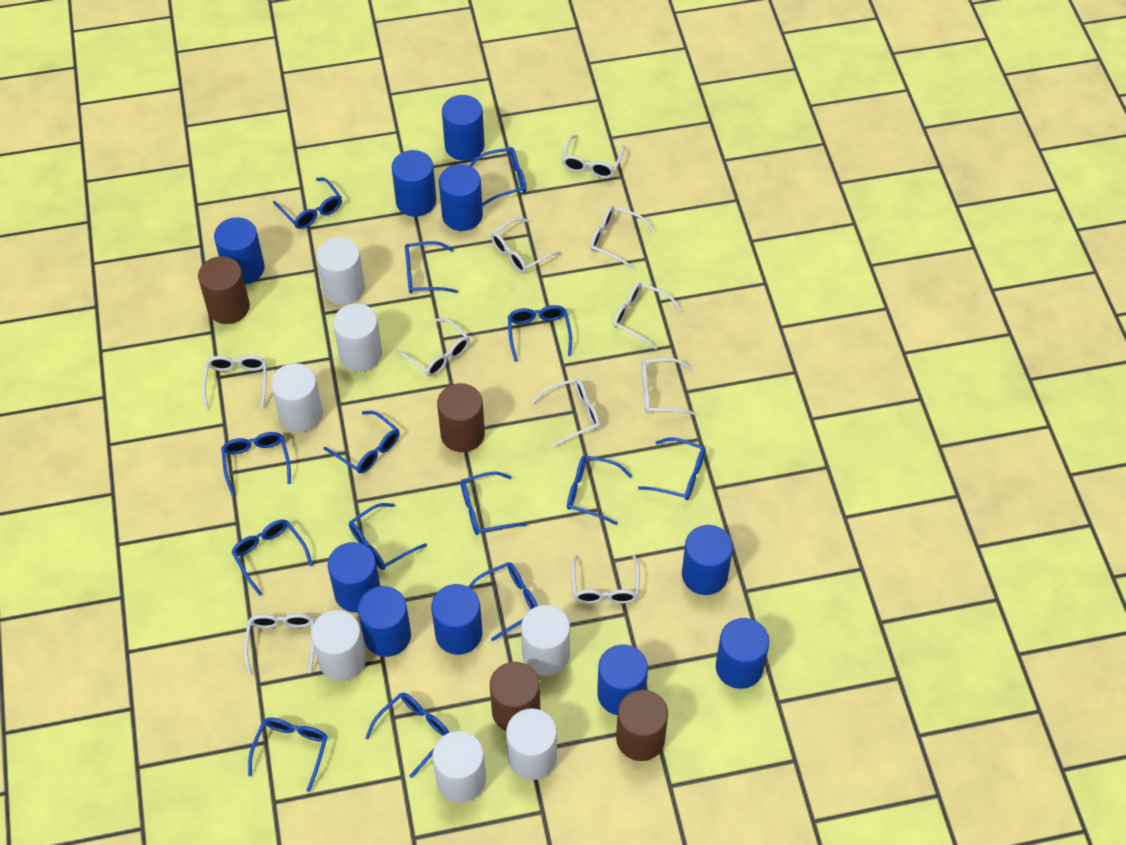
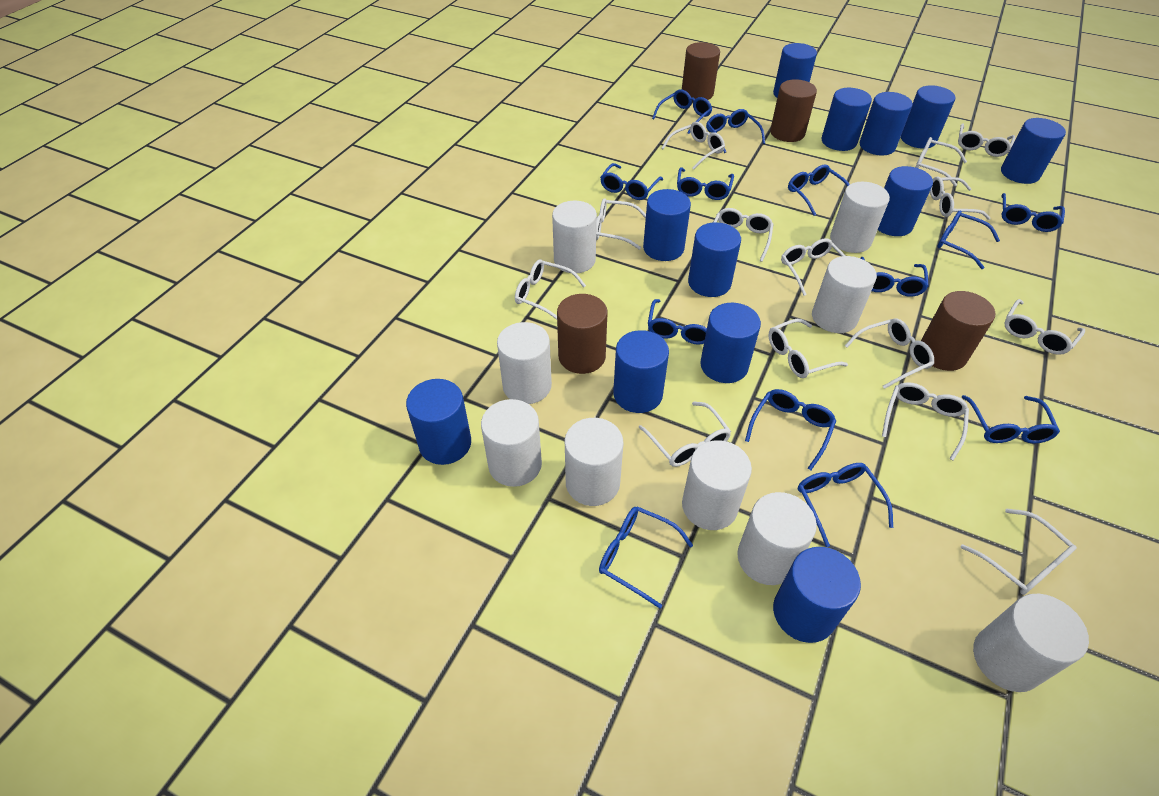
blue cylinder: [214,217,265,284] [328,542,380,613] [358,586,411,657] [392,150,436,217] [431,584,482,655] [439,164,483,231] [442,95,484,161] [597,645,648,715] [682,525,733,595] [716,618,770,689] = 10 -> [406,379,471,465] [613,330,669,413] [643,189,691,261] [688,222,741,297] [700,303,761,383] [773,43,817,98] [773,547,861,643] [822,88,872,151] [860,92,913,156] [878,166,933,236] [901,85,955,149] [1001,118,1066,184] = 12
blue glasses: [221,432,291,496] [231,520,313,596] [248,717,328,792] [273,177,342,229] [323,411,400,474] [349,503,427,570] [365,693,449,778] [405,241,458,294] [461,471,527,535] [468,562,538,641] [469,147,527,206] [508,305,572,362] [567,455,632,525] [638,437,706,500] = 14 -> [599,506,693,609] [600,163,663,200] [648,299,713,345] [652,89,712,134] [677,167,734,200] [706,109,765,153] [745,389,836,470] [788,164,850,216] [798,463,893,547] [860,257,929,297] [937,210,1000,269] [962,395,1060,443] [1001,193,1065,232] = 13
white cylinder: [271,363,323,432] [311,610,366,681] [317,237,365,305] [333,303,382,372] [433,731,486,803] [506,708,557,780] [521,605,570,676] = 7 -> [481,399,542,487] [497,322,552,404] [552,201,597,273] [565,418,624,506] [682,440,752,530] [737,492,817,585] [812,256,877,333] [830,182,890,253] [973,594,1089,692] = 9
white glasses: [202,355,267,410] [244,613,314,675] [396,318,470,377] [491,218,562,273] [531,378,600,447] [561,135,625,178] [572,555,640,604] [590,206,654,269] [613,282,682,350] [641,358,696,415] = 10 -> [515,259,586,320] [596,198,646,250] [639,402,731,467] [661,122,725,170] [713,208,774,262] [768,319,848,378] [781,238,846,296] [845,318,934,389] [882,382,969,460] [915,137,967,186] [930,176,991,220] [958,123,1015,157] [961,508,1077,595] [1004,299,1085,355] = 14

